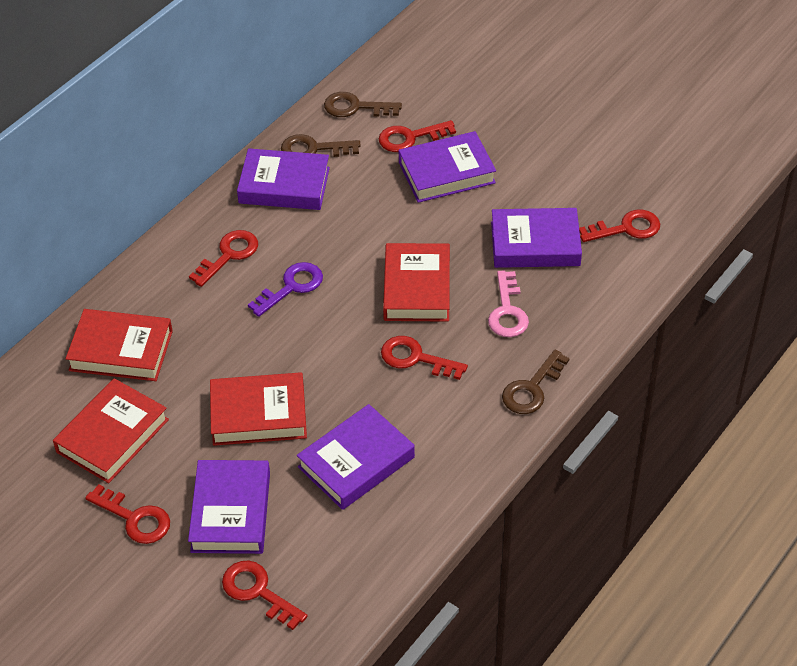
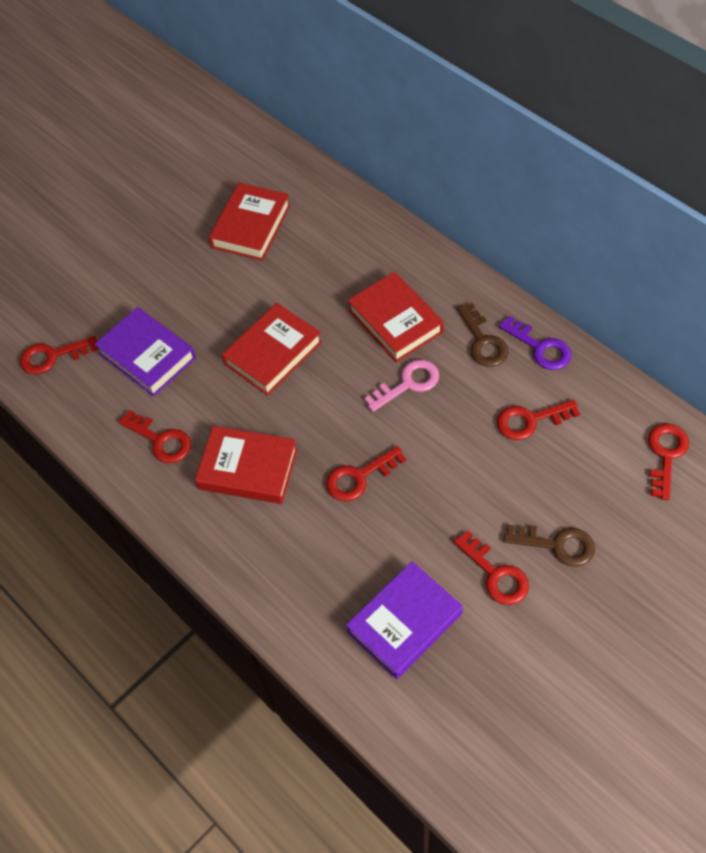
brown key: [281,134,361,157] [324,92,402,117] [502,350,570,414] = 3 -> [457,303,509,367] [503,525,595,567] = 2
purple book: [188,460,270,554] [237,148,330,210] [297,404,415,510] [399,131,496,203] [491,208,582,268] = 5 -> [94,307,196,397] [346,561,463,679] = 2

